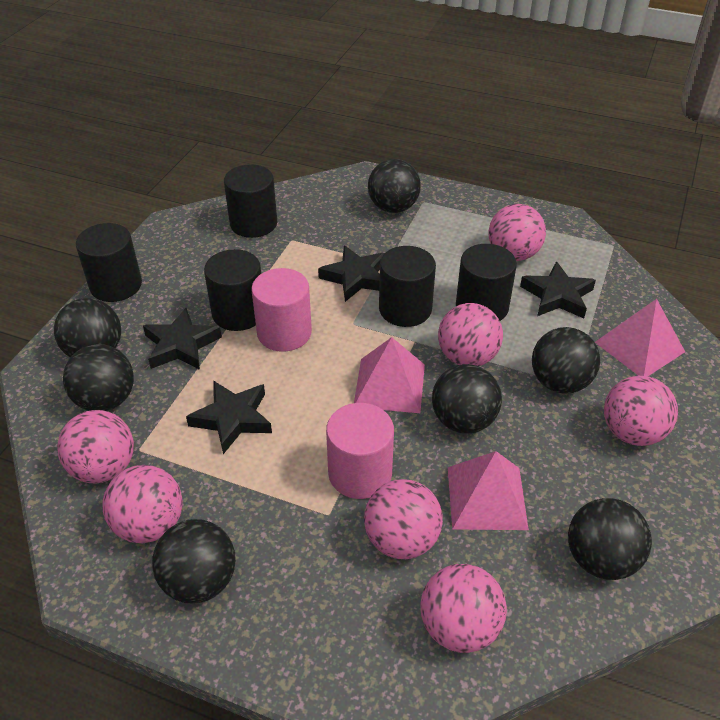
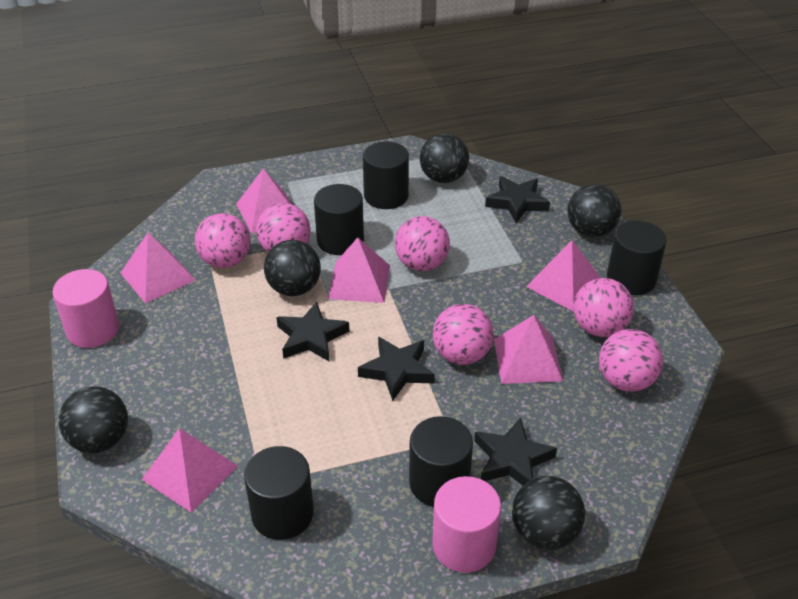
black ball: [54,298,121,357] [63,344,134,411] [152,519,236,604] [368,159,421,213] [432,364,502,434] [532,327,600,394] [568,498,652,580] = 7 -> [59,386,128,453] [264,240,321,296] [420,133,469,183] [512,476,585,550] [567,184,621,237] = 5
pink ball: [57,410,134,483] [102,465,183,543] [364,479,443,559] [421,564,507,653] [438,303,503,366] [488,204,546,261] [604,375,678,446] = 7 -> [195,213,250,268] [256,203,311,252] [395,216,450,271] [433,304,493,365] [573,278,634,337] [599,329,663,392] = 6
pink pyramid: [354,337,425,413] [448,451,529,530] [595,299,685,376] = 3 -> [120,233,196,304] [142,428,238,512] [236,169,291,234] [328,238,390,303] [494,315,563,384] [526,240,601,312] = 6

